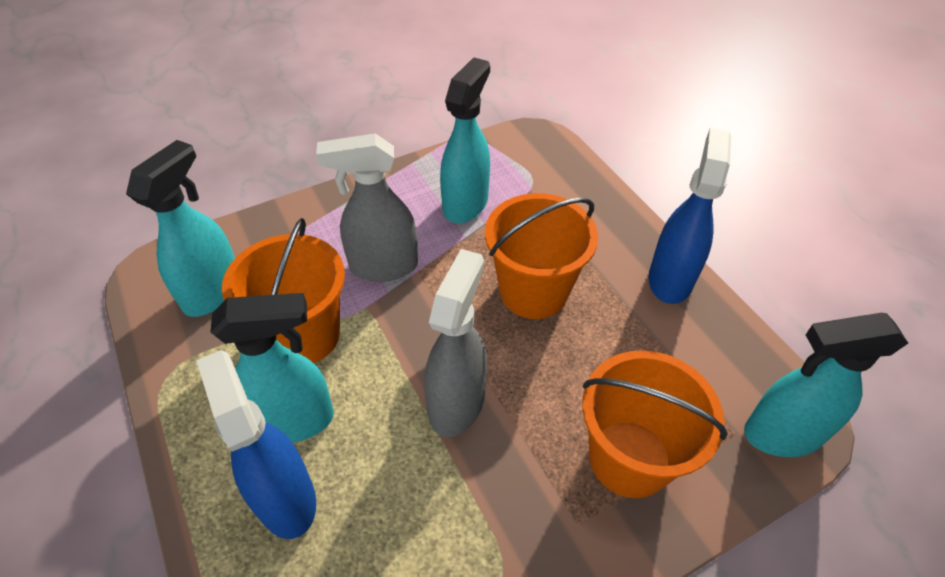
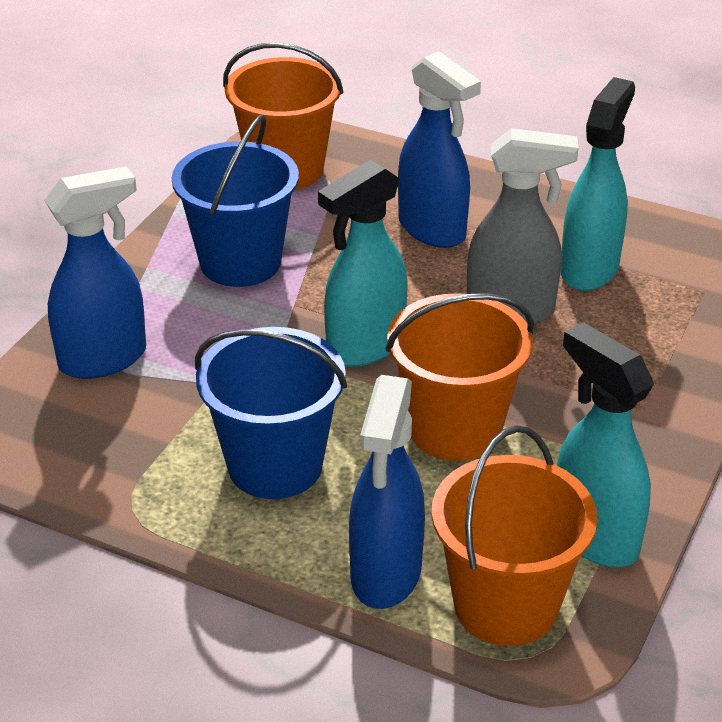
blue bucket: none = 0 -> [172,114,299,287] [195,327,347,499] = 2
blue spray bottle: [196,350,316,539] [648,128,731,304] = 2 -> [44,166,146,379] [349,375,425,609] [398,51,481,248] = 3
grey spray bottle: [316,133,418,282] [424,249,487,437] = 2 -> [467,128,579,324] = 1
turquoise spray bottle: [126,140,235,317] [211,293,334,443] [440,57,490,223] [744,313,908,457] = 4 -> [318,160,408,367] [557,322,654,567] [561,77,635,291] = 3

